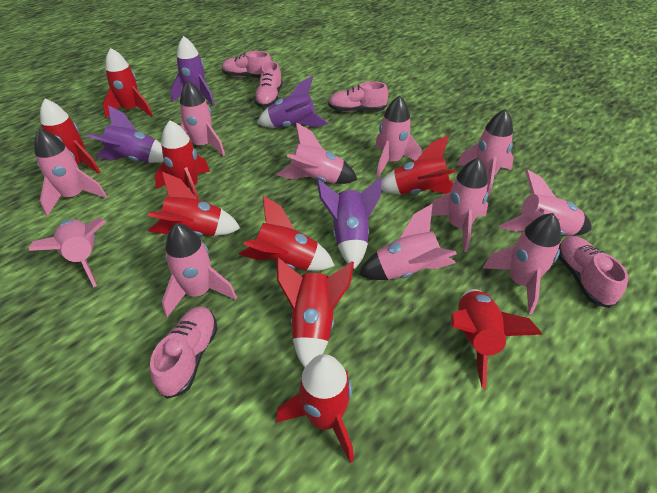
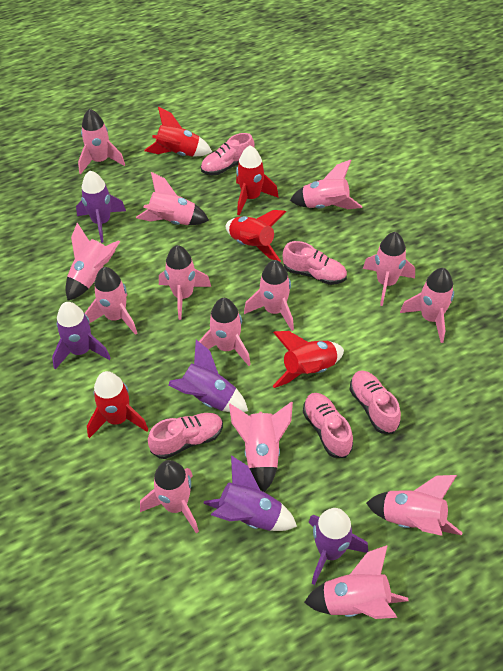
pink rocket: [29,217,106,287] [34,128,107,216] [162,223,237,317] [180,81,225,156] [276,122,358,184] [359,204,457,280] [375,95,422,178] [431,158,488,252] [457,109,514,196] [483,213,561,314] [499,169,592,236] = 11 -> [65,223,120,300] [78,109,125,174] [85,267,137,335] [136,172,209,225] [140,460,199,533] [159,245,211,320] [199,298,251,366] [229,402,293,492] [244,260,294,331] [290,160,362,209] [304,545,409,619] [363,232,415,306] [366,475,463,536] [400,268,454,343] = 14
purple rocket: [87,105,164,163] [170,36,215,106] [257,76,328,128] [317,177,382,269] = 4 -> [52,302,111,370] [76,171,126,243] [168,340,248,412] [203,455,297,531] [309,508,368,585] = 5
red rocket: [40,99,100,174] [103,48,153,119] [148,172,240,236] [155,120,210,200] [239,196,335,271] [276,354,354,463] [277,258,354,367] [381,136,456,194] [451,289,542,389] = 9 -> [87,371,149,438] [144,107,212,157] [226,210,286,262] [236,146,279,215] [273,331,344,388] = 5

